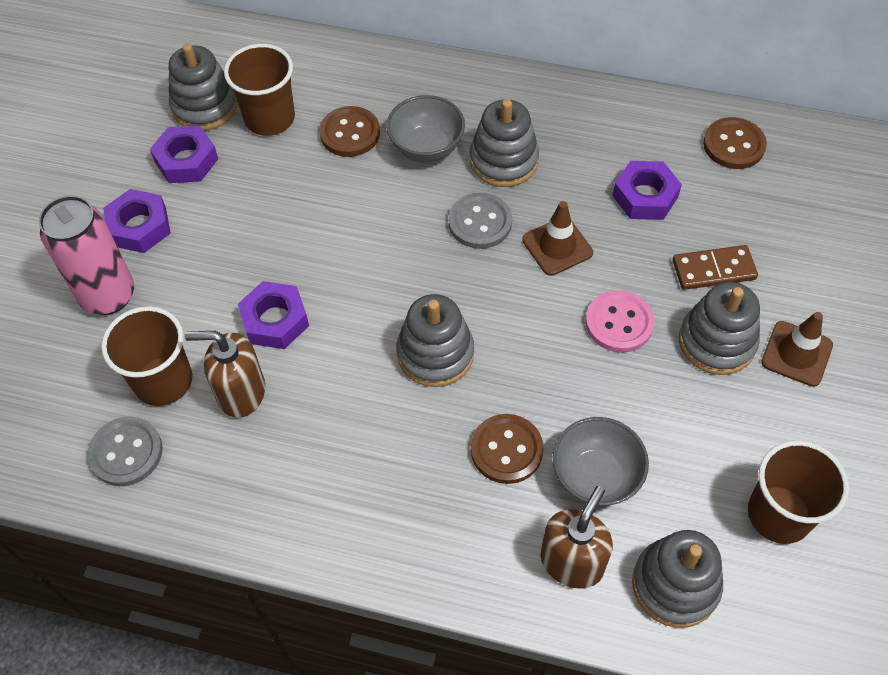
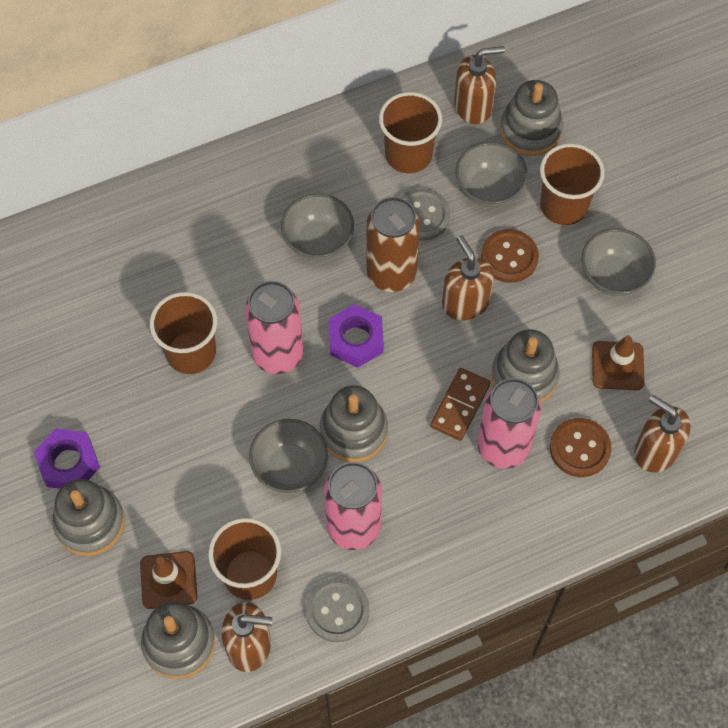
brown button: [319,106,380,157] [471,414,544,484] [703,117,767,169] = 3 -> [481,229,539,283] [550,418,611,477] = 2
brown can: none = 0 -> [366,197,420,292] = 1
brown cup: [101,306,192,406] [224,44,295,136] [748,440,849,544] = 3 -> [150,292,217,374] [208,518,281,600] [379,92,442,173] [540,143,605,225] = 4
brown soap dispenser: [185,331,265,418] [541,486,613,589] = 2 -> [221,602,272,672] [442,235,494,320] [454,46,505,124] [634,395,691,472] = 4
grey bowl: [386,95,465,162] [553,417,649,506] = 2 -> [249,419,328,493] [281,194,354,260] [456,142,528,207] [582,228,656,296] = 4
pink button: [585,290,654,353] = 1 -> none = 0
pink can: [39,195,134,315] = 1 -> [245,281,303,374] [324,462,382,550] [478,378,541,469] = 3
purple nut: [103,189,171,253] [150,125,218,183] [238,281,309,349] [612,161,682,220] = 4 -> [34,428,100,489] [329,304,384,368] = 2

